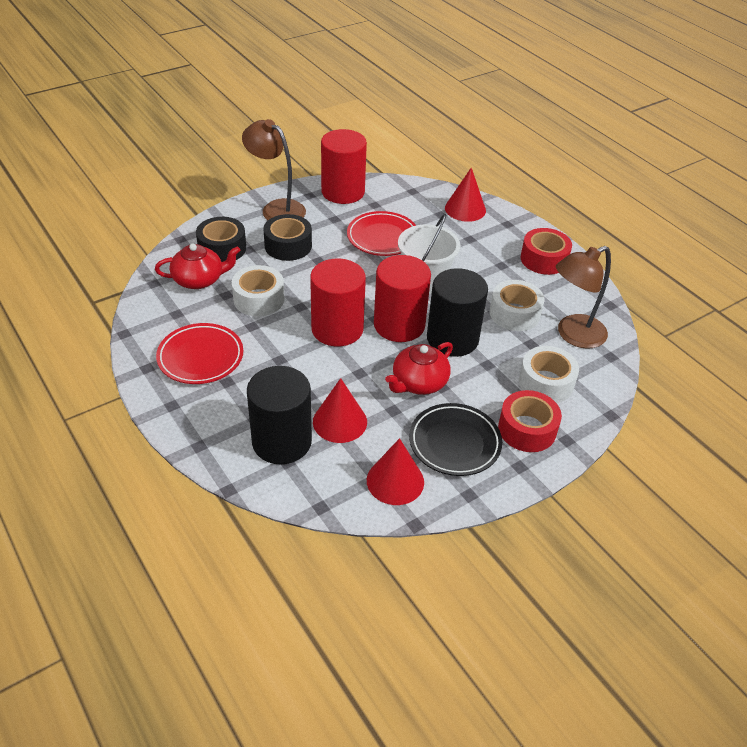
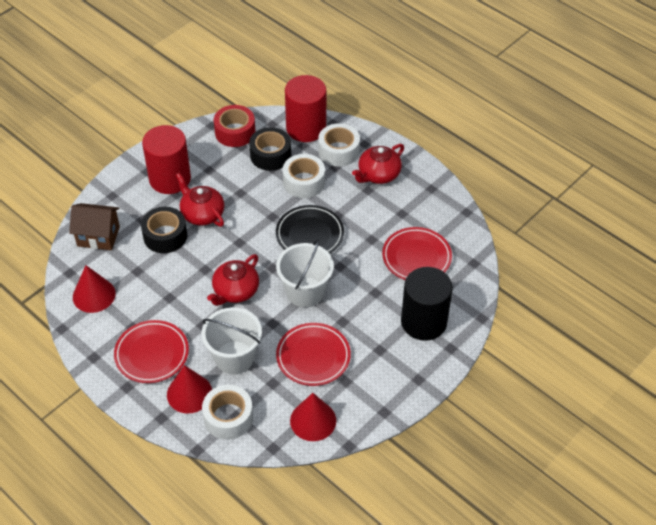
black cylinder: [247,366,312,465] [427,268,488,357] = 2 -> [401,267,453,341] = 1
brown house: none = 0 -> [69,203,120,250] = 1
brown lamp: [242,119,306,220] [556,246,611,349] = 2 -> none = 0
red cylinder: [310,259,366,346] [321,129,367,204] [374,255,431,342] = 3 -> [142,125,191,194] [285,75,326,142] = 2
red plate: [156,323,243,384] [347,211,417,256] = 2 -> [114,320,189,383] [276,323,351,386] [382,227,452,280] = 3
red tape: [498,390,562,452] [520,228,572,275] = 2 -> [214,105,255,147] = 1
red teapot: [155,244,240,289] [385,342,453,395] = 2 -> [176,173,224,227] [207,254,259,306] [352,144,404,184] = 3
white bucket: [398,214,460,294] = 1 -> [202,307,262,374] [276,239,334,307] = 2

